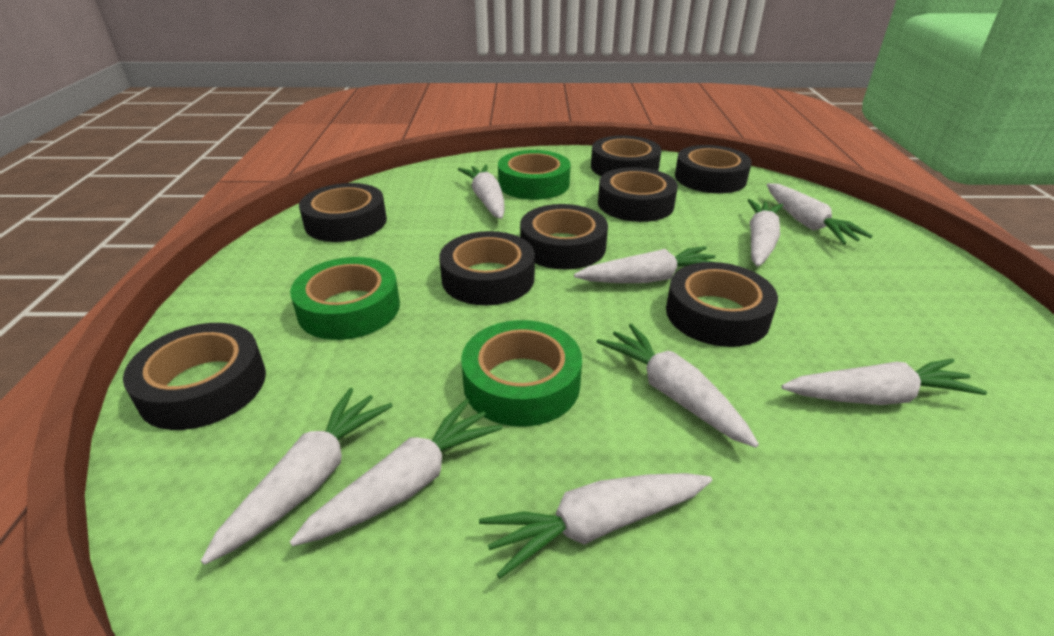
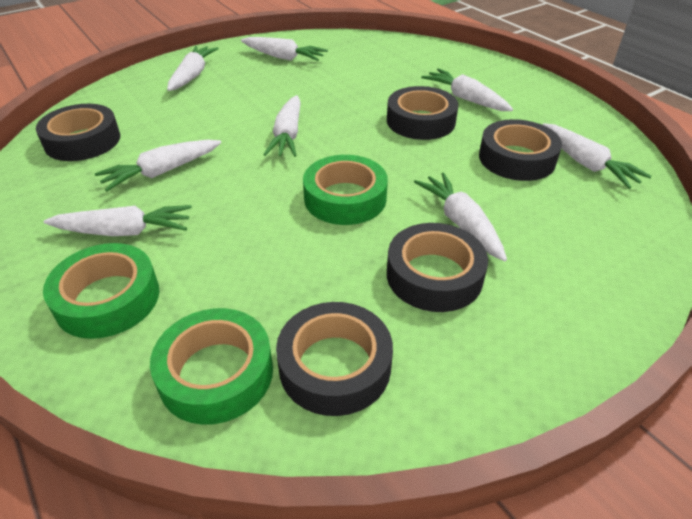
black tape: [123,323,266,430] [299,183,387,242] [439,231,535,305] [520,204,608,270] [591,135,661,176] [598,167,678,222] [666,262,778,347] [675,145,752,193] = 8 -> [36,104,120,161] [276,302,393,416] [387,86,458,140] [387,223,488,312] [479,119,562,181] = 5
white carrot: [201,388,393,565] [290,399,503,546] [458,165,505,219] [479,473,712,579] [574,246,715,283] [597,324,759,448] [748,199,783,267] [767,183,873,244] [781,358,987,405] = 9 -> [44,205,192,236] [95,140,221,191] [167,46,219,91] [241,37,328,61] [263,95,301,157] [414,172,507,261] [421,68,513,111] [542,123,652,189] = 8

